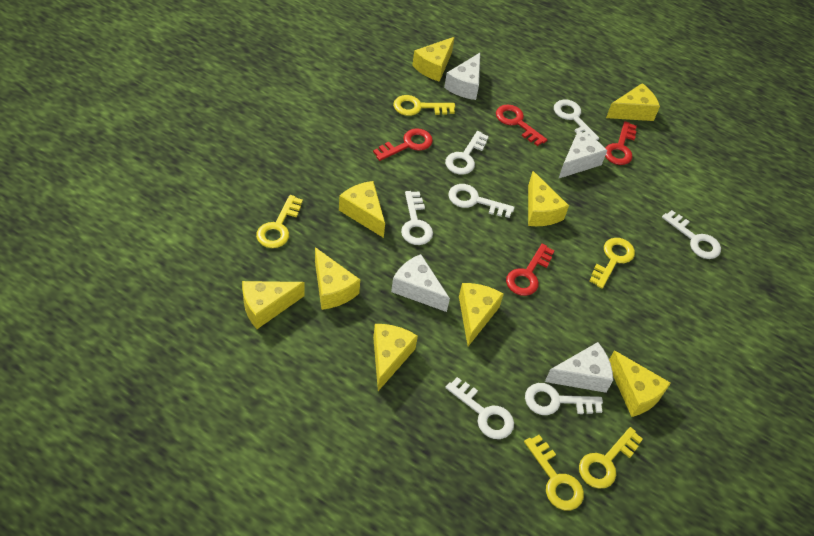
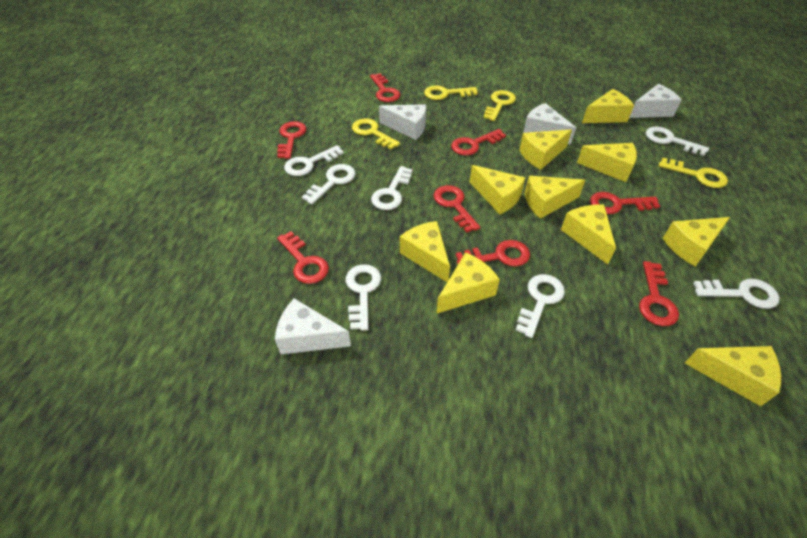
red key: [373,128,433,161] [496,105,547,146] [506,244,554,296] [605,121,637,165] = 4 -> [277,121,307,159] [277,231,329,284] [370,73,400,102] [433,185,480,233] [451,129,506,155] [456,240,530,266] [590,192,660,214] [639,261,679,326] = 8
yellow cheese: [242,281,304,329] [315,247,360,310] [339,181,385,238] [373,324,418,391] [412,37,455,82] [459,283,504,346] [528,171,569,226] [606,83,660,121] [609,350,671,417] = 9 -> [400,221,450,282] [436,252,500,314] [470,165,525,214] [519,130,572,170] [525,176,585,219] [561,205,616,264] [577,143,637,182] [582,89,634,123] [663,217,730,267] [685,346,781,406] = 10
yellow key: [256,195,303,248] [393,95,455,116] [524,435,584,510] [579,427,643,489] [590,238,635,289] = 5 -> [352,119,400,150] [424,85,478,100] [483,90,516,121] [659,158,728,188] = 4

